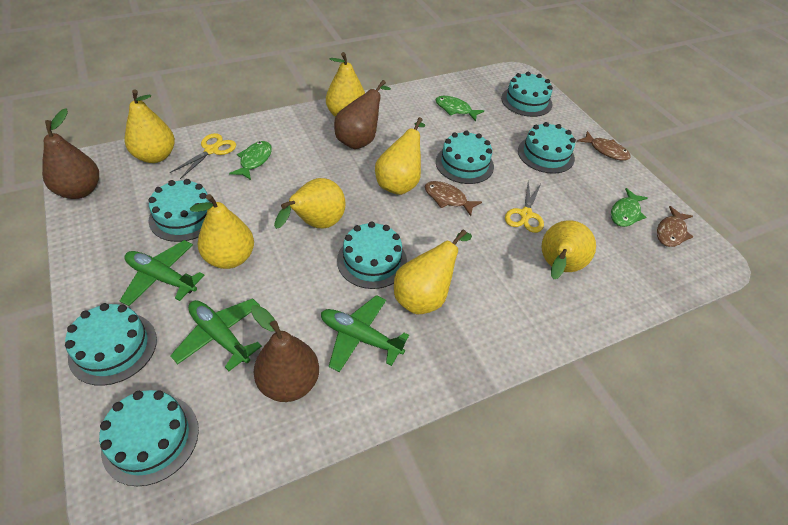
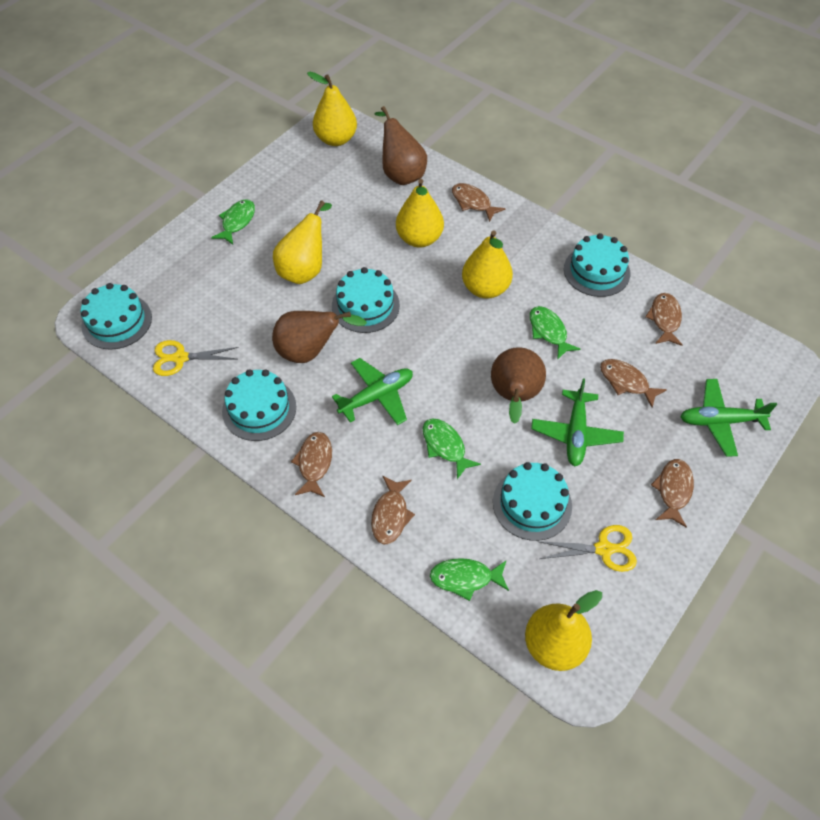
brown fish: [425,181,482,216] [577,131,631,161] [657,206,693,247] = 3 -> [291,432,332,497] [371,475,415,544] [452,183,505,222] [600,359,667,408] [645,293,682,346] [651,459,694,527] = 6
green fish: [229,141,272,180] [436,96,484,121] [611,188,648,227] = 3 -> [211,199,255,245] [423,419,481,479] [430,558,509,601] [530,306,580,360] = 4
turquoise cake: [65,303,157,386] [99,390,199,486] [148,179,212,242] [337,221,407,289] [436,131,494,184] [501,72,553,117] [518,122,576,174] = 7 -> [81,283,152,350] [222,369,296,441] [332,267,400,333] [493,462,572,541] [564,233,630,297] = 5
yellow pear: [125,89,175,163] [190,194,254,269] [274,178,346,229] [326,52,365,117] [375,117,425,195] [394,230,472,314] [541,220,596,279] = 7 -> [273,200,332,284] [307,72,357,146] [396,179,444,248] [462,230,513,299] [525,590,602,671] = 5

